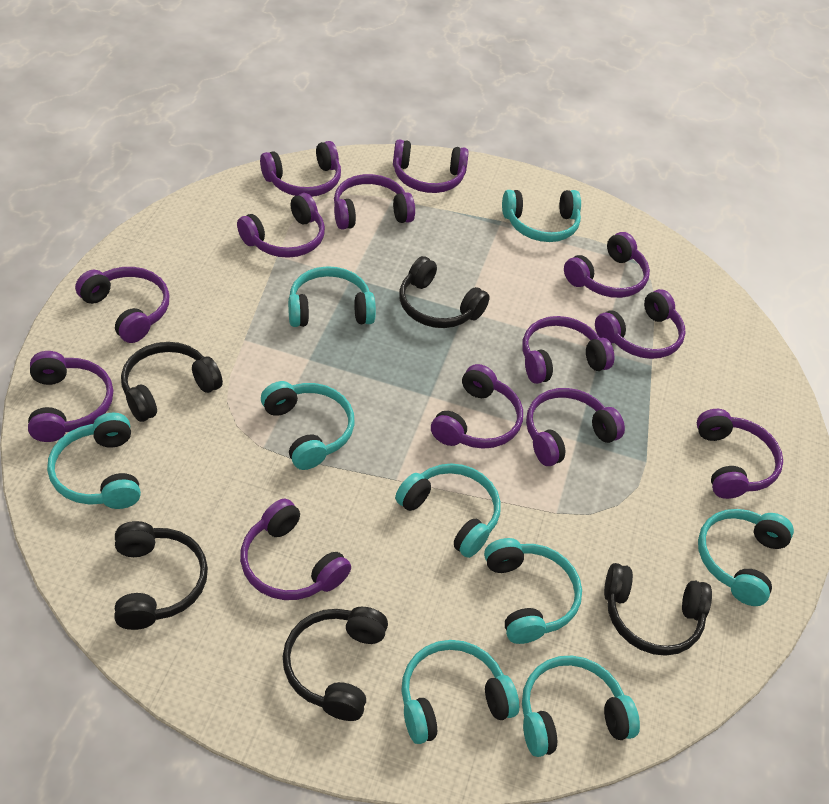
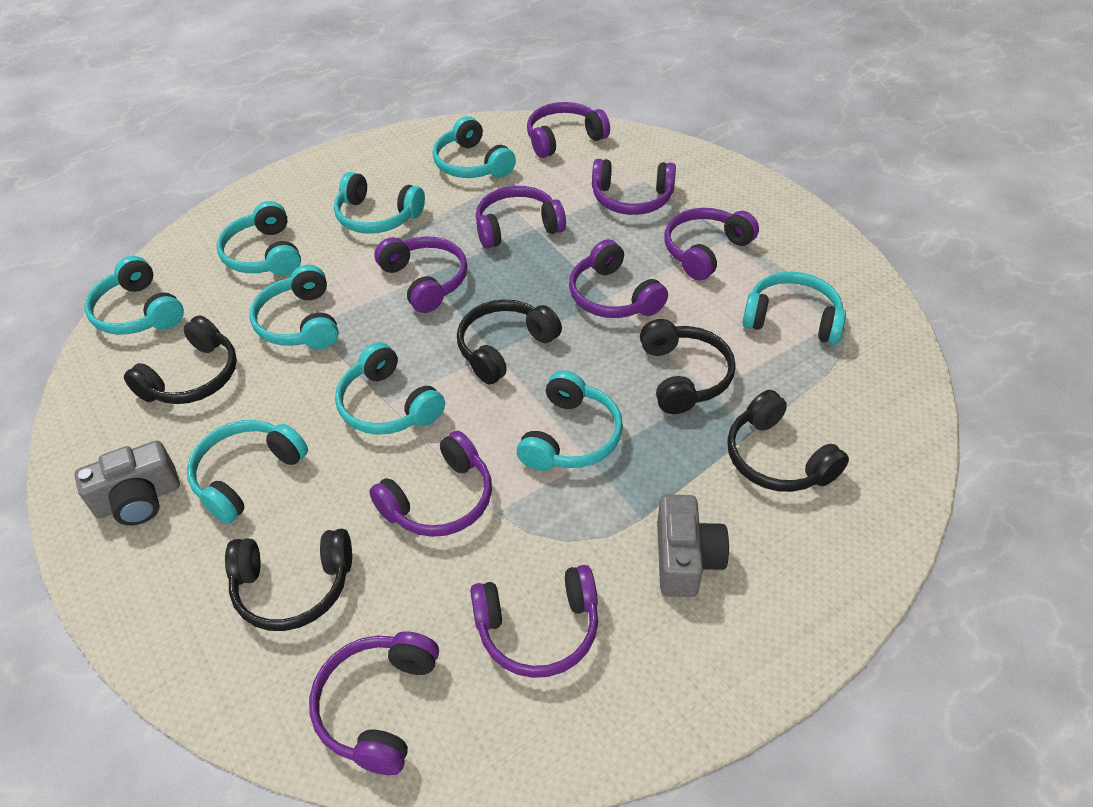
grey camera: none = 0 -> [75,441,180,525] [657,495,729,597] = 2
purple headphones: [28,351,113,442] [75,267,169,343] [237,193,325,258] [240,499,351,600] [260,141,341,197] [334,174,415,230] [393,139,469,193] [431,364,523,449] [522,316,614,384] [526,388,625,466] [564,232,650,298] [595,289,686,359] [697,409,783,499] = 13 -> [309,631,439,775] [369,431,492,537] [374,236,467,313] [470,565,598,678] [476,186,566,249] [527,102,610,158] [569,239,668,318] [592,159,676,215] [664,208,759,281] = 9

